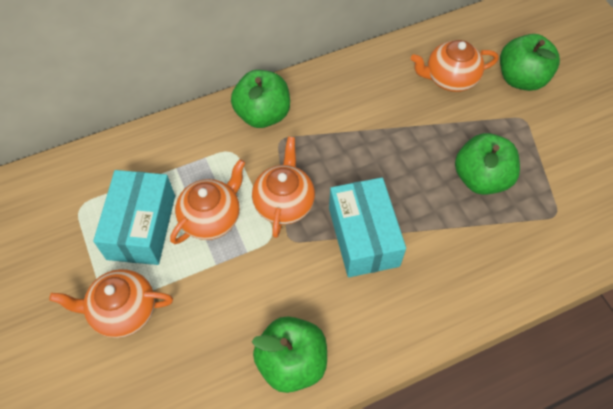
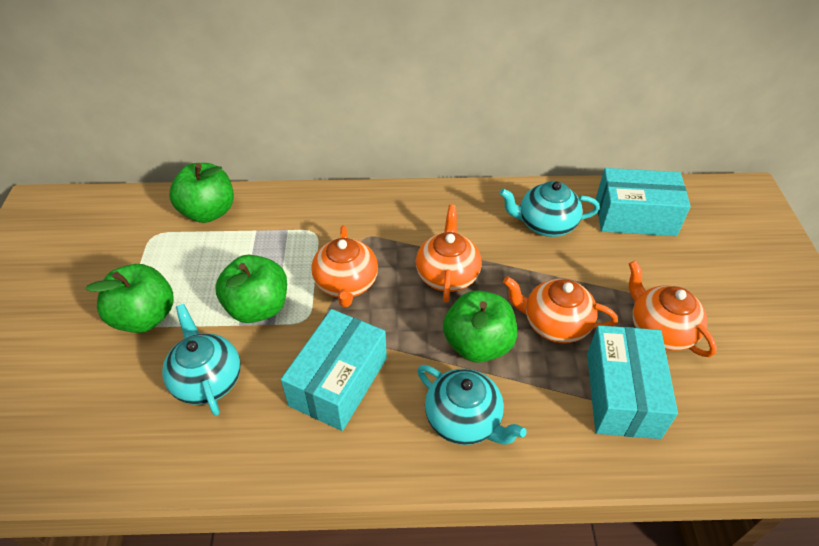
turquoise box: [93,170,175,265] [329,177,406,277] = 2 -> [281,309,387,431] [587,325,678,439] [596,168,691,236] = 3
turquoise teapot: none = 0 -> [162,304,241,416] [417,365,527,445] [499,181,600,237] = 3

